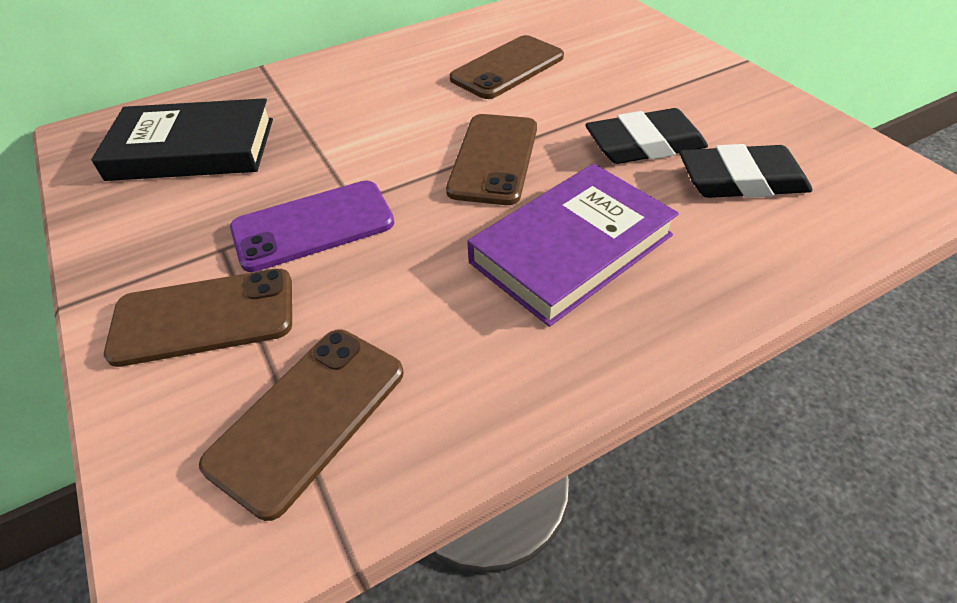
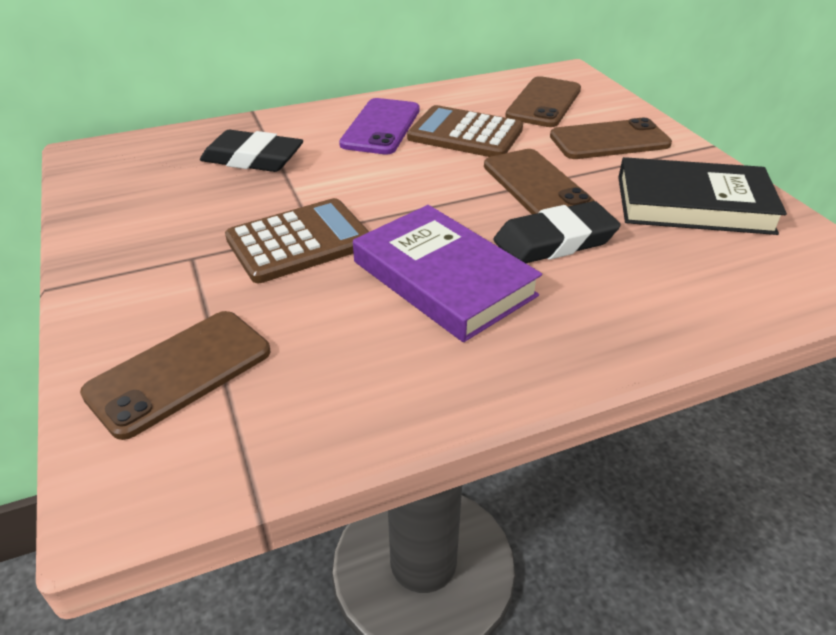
brown calculator: none = 0 -> [225,198,369,283] [407,105,523,157] = 2

